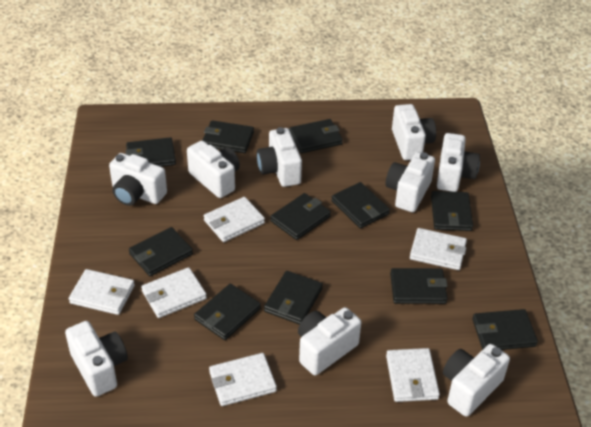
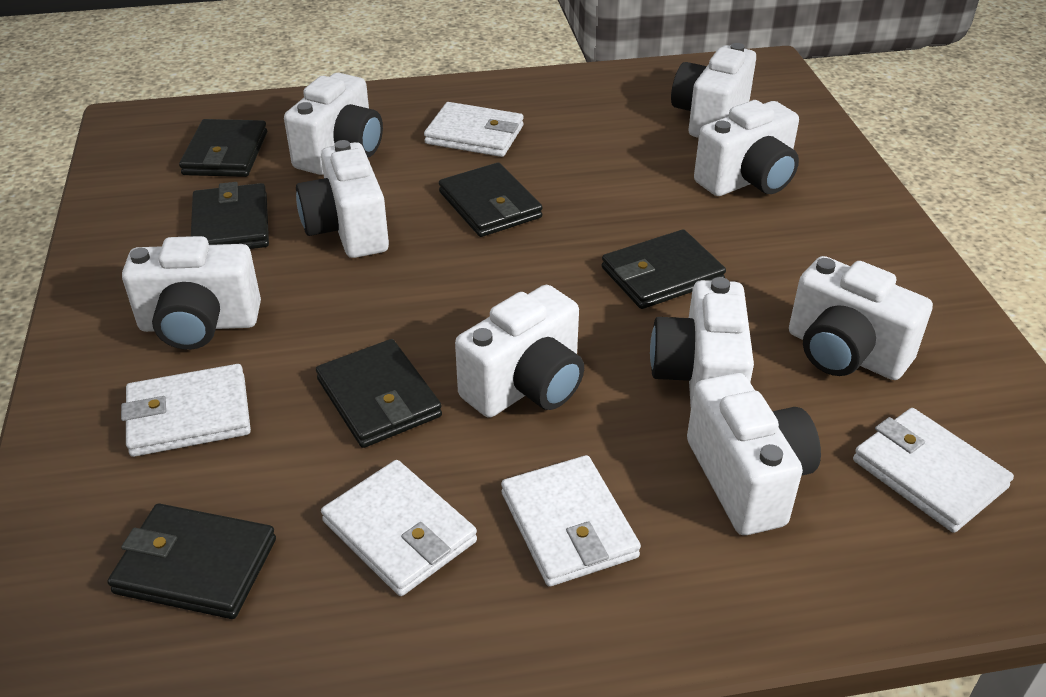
black wallet: [126,137,176,167] [129,227,193,276] [194,284,261,340] [202,120,254,153] [264,271,323,325] [270,193,331,240] [289,119,343,153] [331,182,390,229] [390,268,448,304] [431,191,473,231] [472,309,538,350] = 11 -> [107,504,276,619] [179,119,267,177] [191,182,269,249] [316,339,442,448] [439,162,542,237] [602,229,726,309] = 6
white wallet: [69,269,135,315] [141,267,207,318] [204,197,265,242] [209,353,277,406] [386,348,440,402] [410,228,467,270] = 6 -> [121,364,251,457] [321,460,477,596] [424,102,524,157] [501,455,641,587] [853,408,1014,533] = 5

